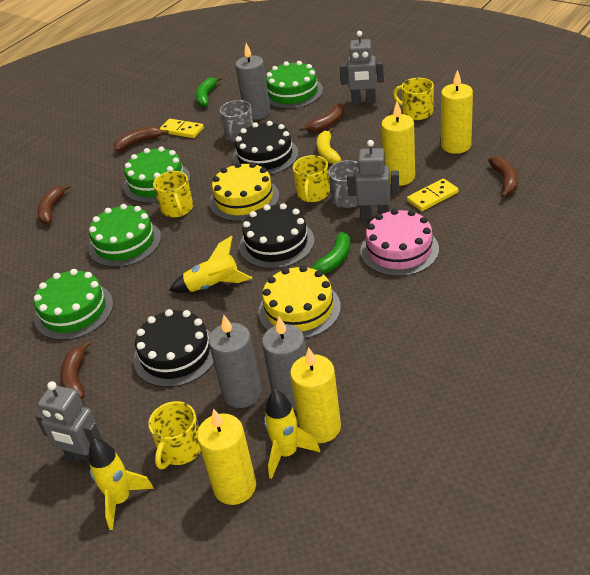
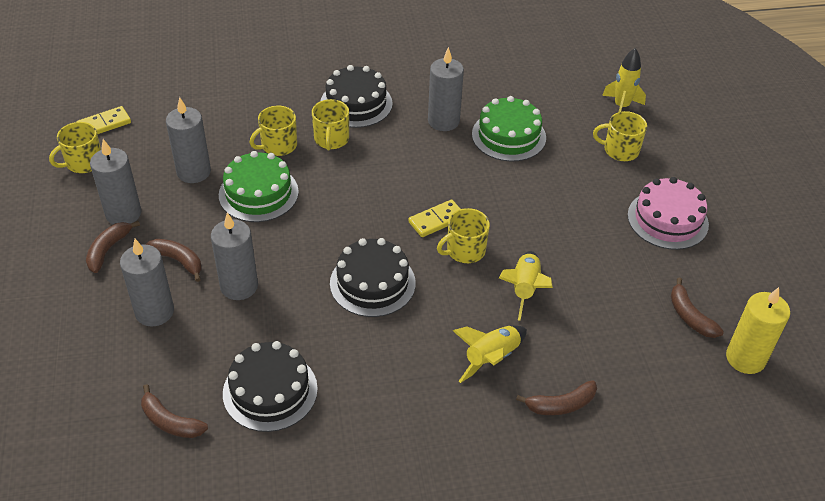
green banana: [195,76,222,107] [312,232,350,274] = 2 -> none = 0
green cake: [34,269,113,340] [88,204,161,267] [123,147,190,203] [266,61,323,109] = 4 -> [219,151,299,222] [472,96,546,162] = 2
grey candle: [209,315,262,408] [235,43,271,120] [262,316,306,410] = 3 -> [90,139,142,224] [120,239,174,327] [166,97,211,183] [211,212,258,300] [428,47,464,131] = 5
grey mug: [220,100,253,142] [328,160,359,208] = 2 -> none = 0
grey robot: [35,381,103,465] [340,31,384,104] [347,140,399,220] = 3 -> none = 0
yellow banana: [317,128,341,164] = 1 -> none = 0
yellow cake: [209,162,279,222] [258,265,341,339] = 2 -> none = 0
yellow candle: [197,409,256,505] [290,347,341,443] [381,101,415,186] [441,70,473,154] = 4 -> [726,287,790,374] = 1
yellow mug: [148,401,201,469] [153,171,193,218] [293,155,330,202] [393,78,434,120] = 4 -> [49,122,101,173] [249,106,297,156] [312,99,349,151] [437,208,490,263] [593,111,647,161] = 5

